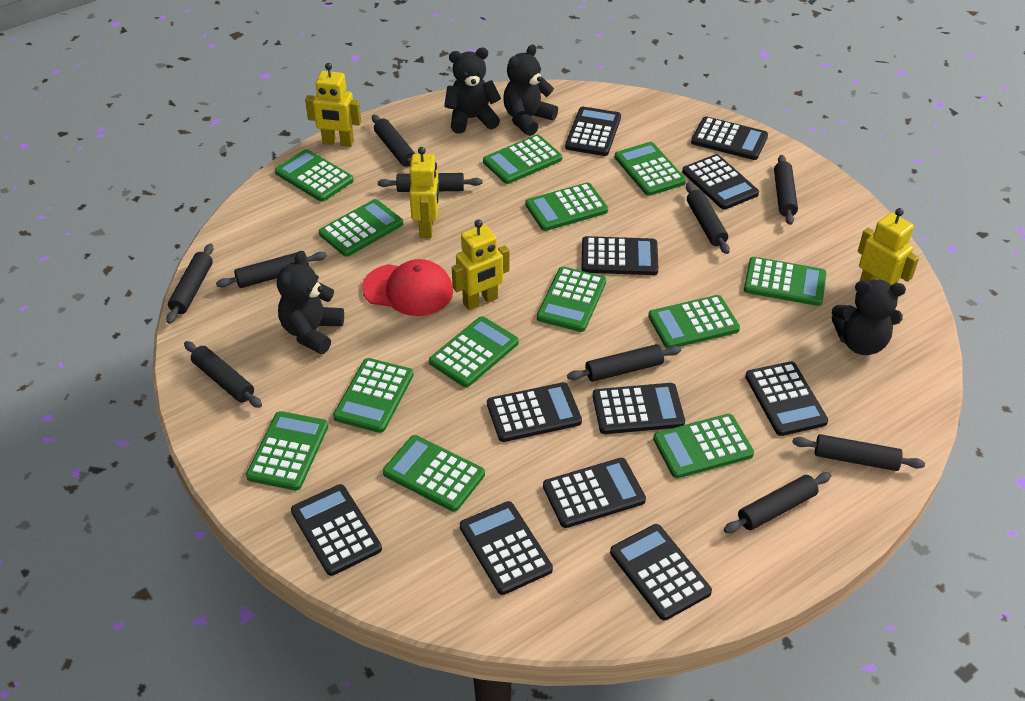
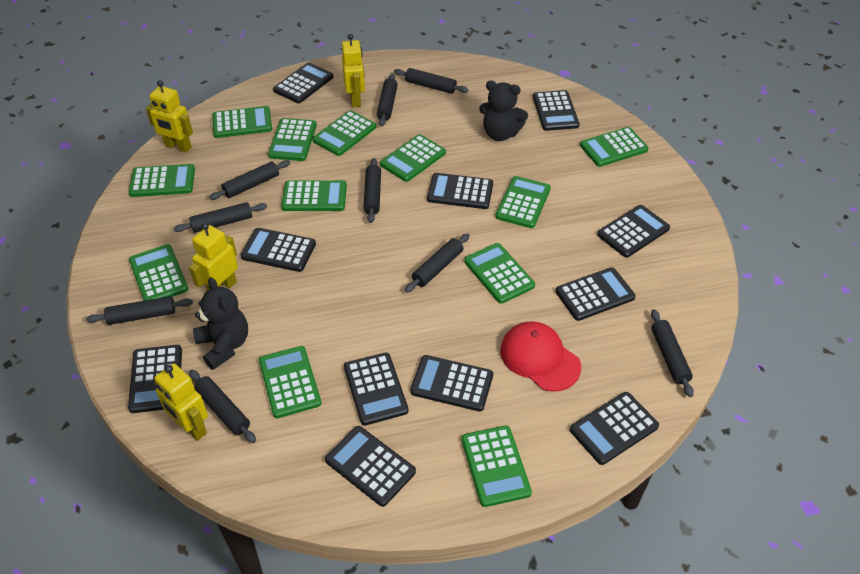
black rolling pin: [166,244,214,324] [184,341,262,408] [216,251,327,288] [372,115,415,167] [378,173,483,192] [567,344,681,382] [686,183,730,254] [724,472,831,533] [774,155,798,225] [792,434,925,471] = 10 -> [86,296,193,325] [174,202,267,233] [189,370,256,443] [209,160,290,200] [363,158,381,223] [377,74,398,126] [394,68,469,94] [405,233,470,293] [651,309,694,397] = 9
black teddy bear: [277,251,344,354] [444,48,501,134] [503,44,558,136] [832,279,906,355] = 4 -> [193,277,248,370] [479,81,528,141] = 2
green calculator: [246,411,328,491] [275,149,354,202] [319,199,403,257] [333,358,414,433] [383,435,485,512] [429,316,519,387] [483,135,562,184] [525,182,608,231] [537,267,606,332] [614,142,686,196] [648,295,740,349] [653,414,754,478] [744,257,827,306] = 13 -> [129,164,195,197] [129,244,188,301] [212,106,272,138] [259,346,321,418] [268,118,317,161] [281,180,347,211] [312,110,376,156] [380,134,446,182] [461,425,532,507] [464,243,535,304] [495,176,551,228] [580,127,648,167] = 12

